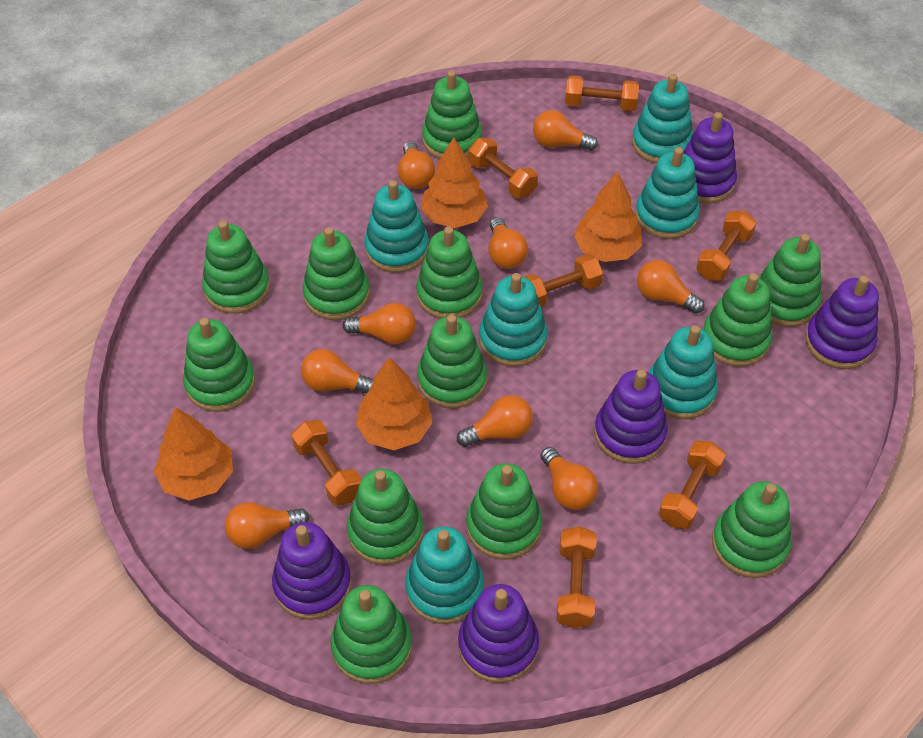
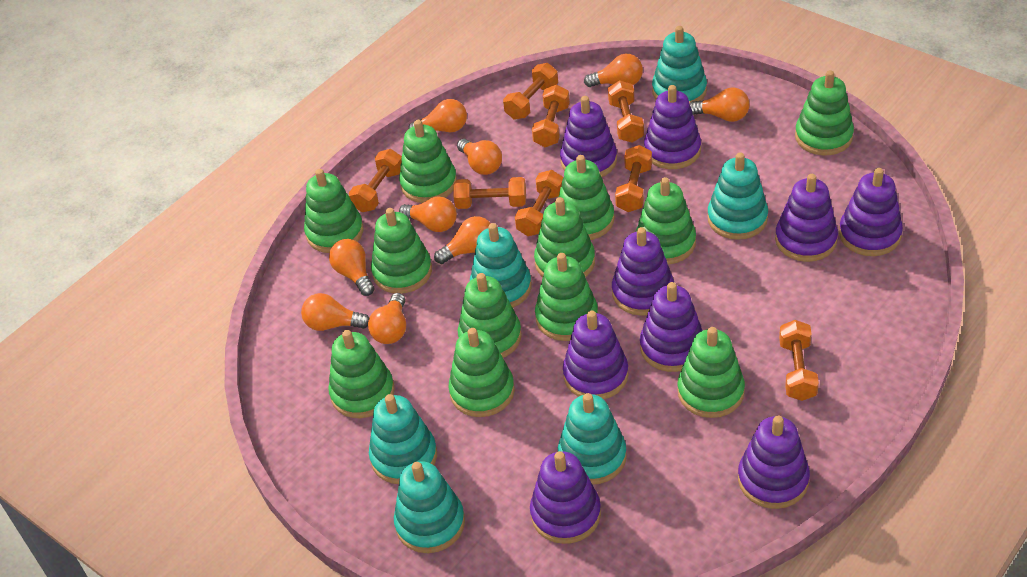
orange dumbbell: [291,420,362,506] [468,138,538,199] [523,254,603,307] [556,526,597,628] [565,75,639,111] [658,440,726,529] [696,211,757,281] = 7 -> [349,149,402,212] [454,177,526,209] [503,63,558,119] [515,170,563,236] [532,85,570,147] [608,80,644,143] [615,145,652,212] [779,320,819,401] = 8
orange tree: [154,407,233,501] [356,357,433,450] [421,138,488,228] [574,171,642,262] = 4 -> none = 0
purple stacking toy: [272,522,352,620] [458,584,539,683] [594,369,668,464] [684,112,737,203] [805,275,879,369] = 5 -> [530,451,601,544] [560,96,617,177] [563,310,629,399] [612,227,674,316] [640,282,703,372] [644,85,701,169] [738,416,810,509] [775,174,838,262] [839,168,903,256] = 9

